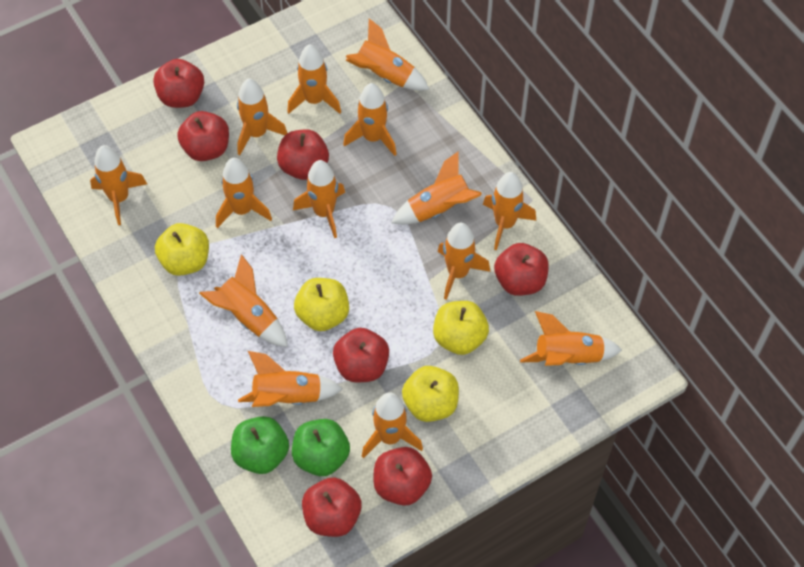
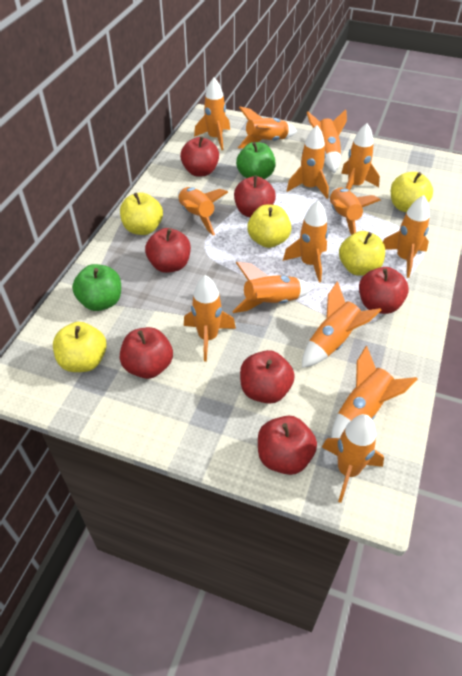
yellow apple: [155,223,209,276] [294,278,349,331] [402,366,459,422] [433,301,489,355] = 4 -> [53,322,107,372] [120,192,163,235] [247,204,292,248] [339,231,385,276] [391,172,433,212] = 5

